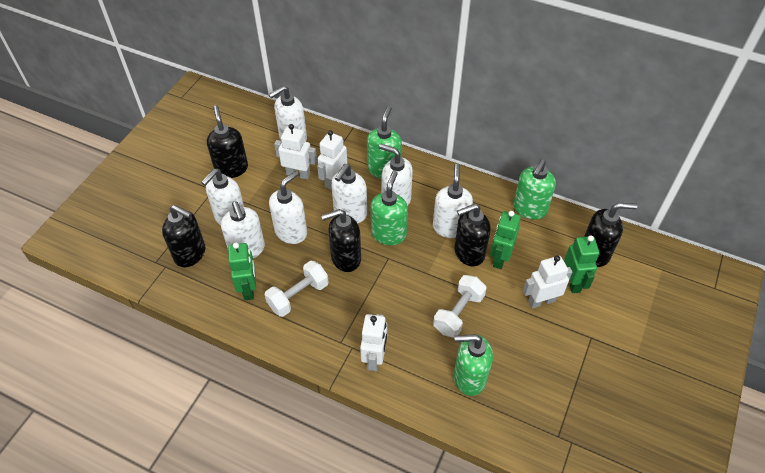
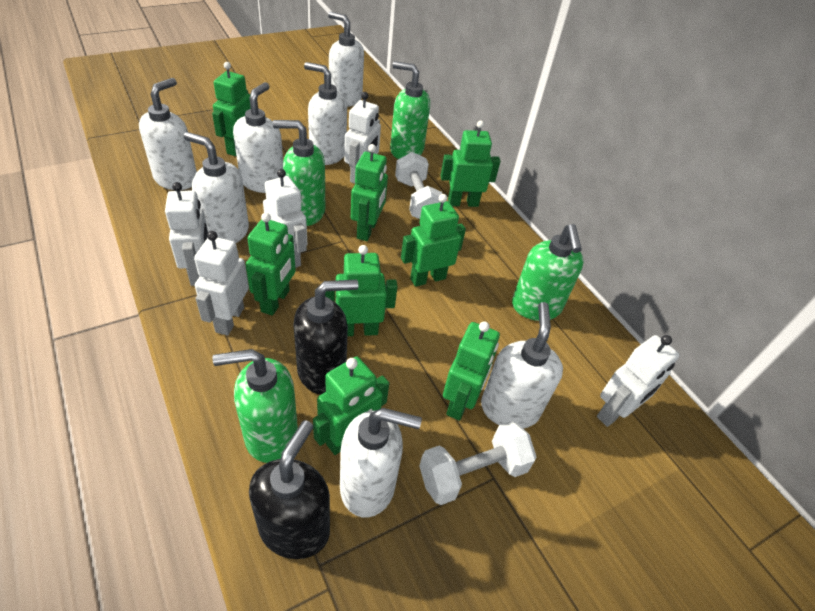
black soap dispenser: [162,205,205,267] [207,105,248,178] [321,209,361,272] [454,203,491,266] [584,203,637,267] = 5 -> [249,420,330,559] [293,280,359,394] = 2
green robot: [228,243,256,300] [490,211,521,269] [564,235,600,293] = 3 -> [212,62,251,156] [246,213,296,316] [313,357,389,455] [325,245,398,336] [351,144,388,241] [401,194,466,287] [440,121,501,207] [443,321,500,421] = 8
white robot: [274,124,317,180] [317,130,347,190] [360,314,387,372] [523,255,572,309] = 4 -> [165,182,208,286] [194,231,249,335] [263,169,307,268] [344,92,381,184] [597,335,679,427] = 5

